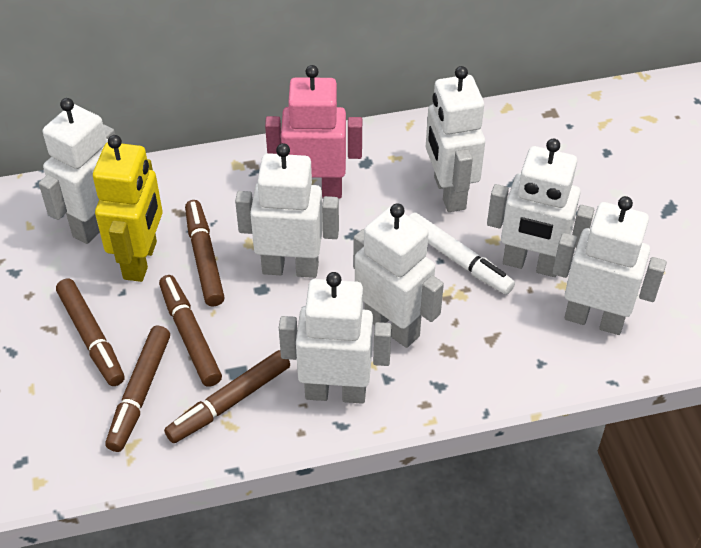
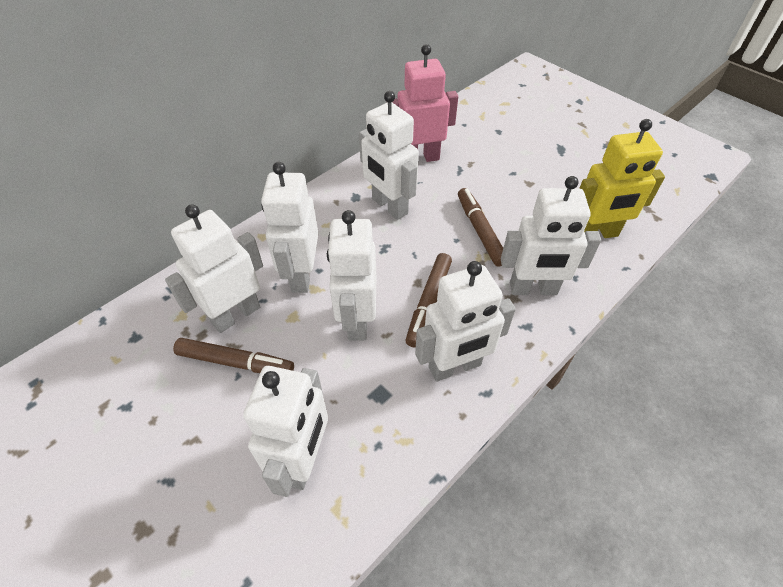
brown marker: [56,278,124,386] [105,326,170,452] [159,275,222,387] [164,350,290,443] [185,200,225,306] = 5 -> [173,338,294,373] [405,253,452,348] [458,188,503,267] = 3
white marker: [409,213,515,295] = 1 -> none = 0

